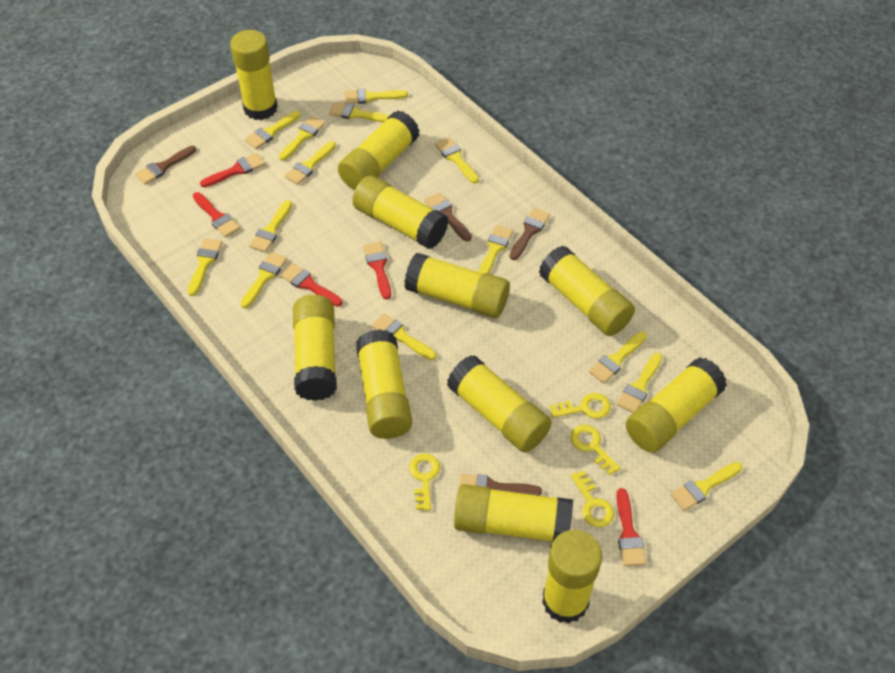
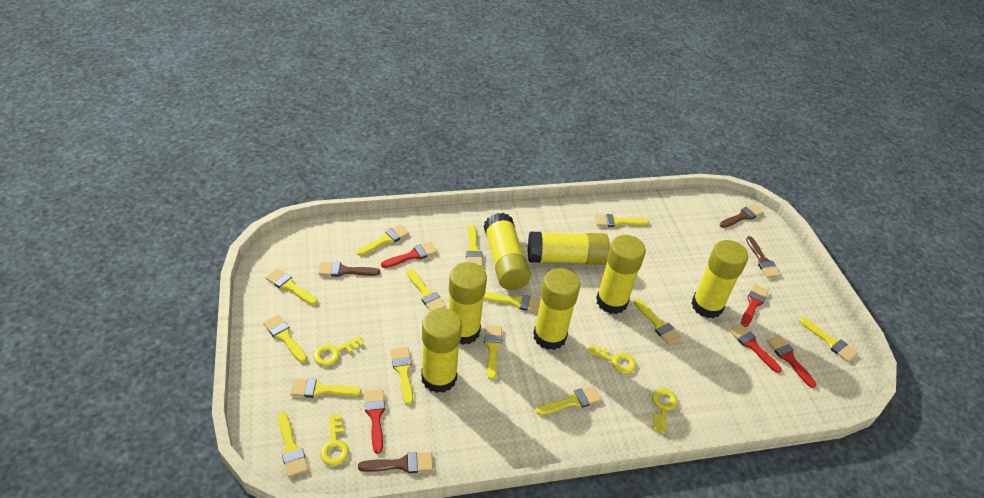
yellow glue stick: [230,30,278,120] [293,294,337,401] [338,111,420,190] [352,175,449,249] [356,329,412,439] [404,253,510,318] [447,355,552,453] [454,484,573,542] [539,246,635,336] [542,530,602,624] [626,357,727,453] = 11 -> [421,308,462,393] [449,262,487,345] [483,213,531,290] [528,232,610,265] [533,268,580,350] [596,235,646,314] [691,240,748,319] = 7

